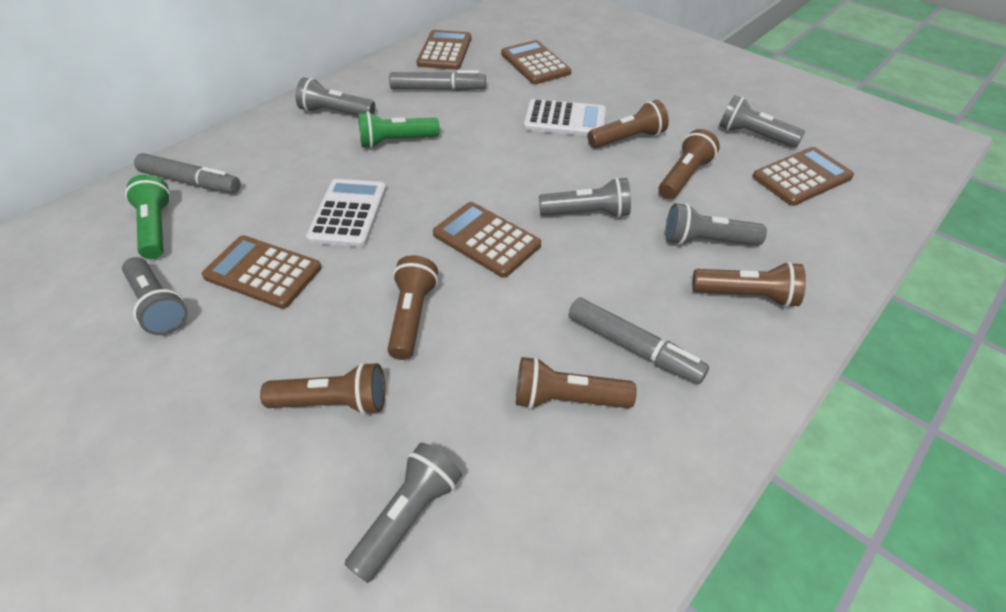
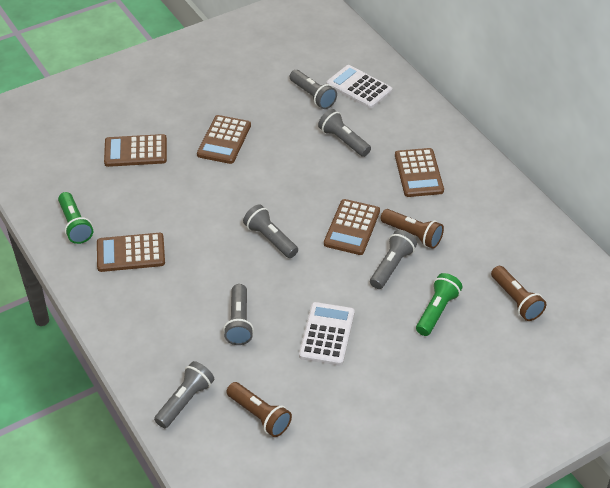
brown flashlight: [260,362,385,415] [387,255,438,360] [516,357,637,409] [588,100,669,148] [659,129,720,199] [692,262,806,307] = 6 -> [226,382,292,437] [381,209,444,249] [491,266,546,321] = 3
grey marker: [134,153,241,193] [389,70,486,91] [568,297,709,384] = 3 -> none = 0

